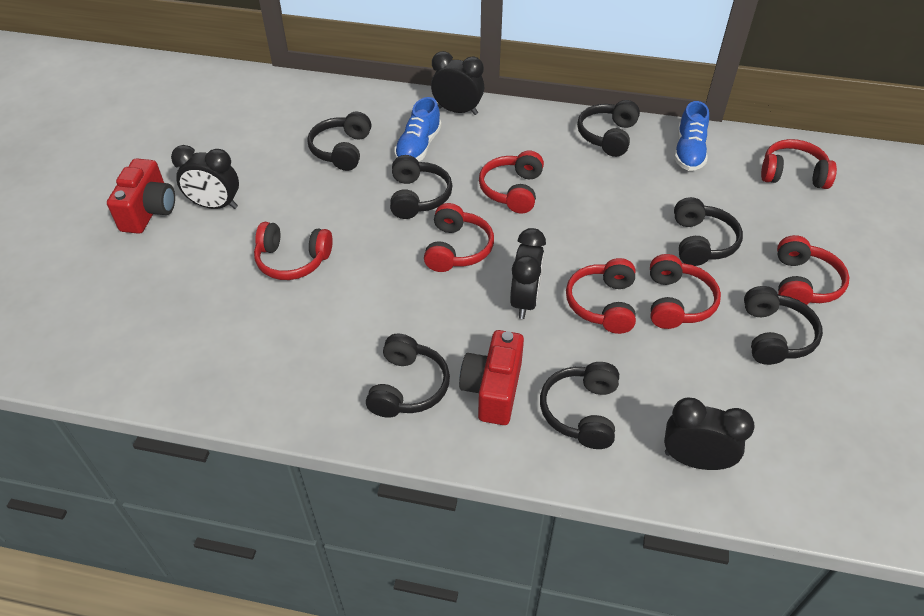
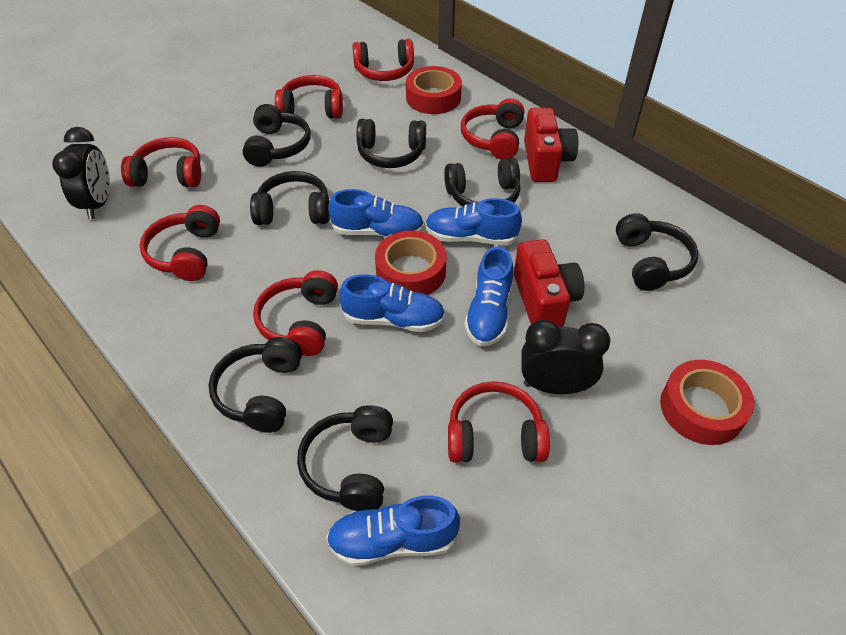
black clock: [171,145,239,209] [431,51,484,115] [510,228,546,319] [664,398,755,470] = 4 -> [52,127,110,219] [521,320,610,394] = 2
blue shoe: [394,97,442,162] [674,101,709,171] = 2 -> [326,496,460,566] [328,189,424,237] [339,274,445,332] [425,198,522,245] [464,246,513,346] = 5
red tape: none = 0 -> [375,230,447,295] [406,66,462,114] [660,360,754,445] = 3

